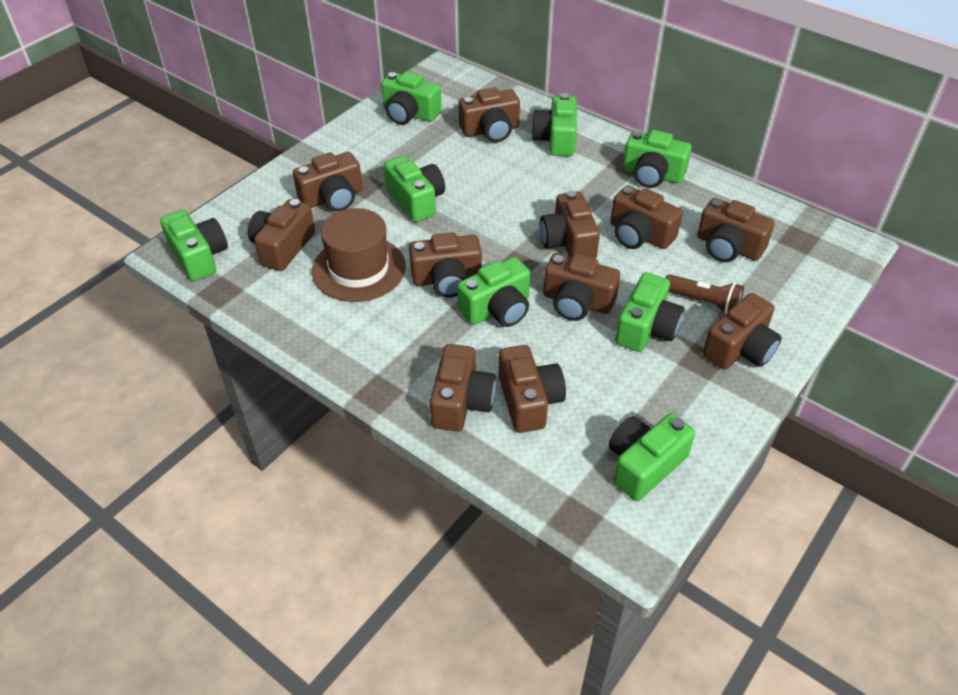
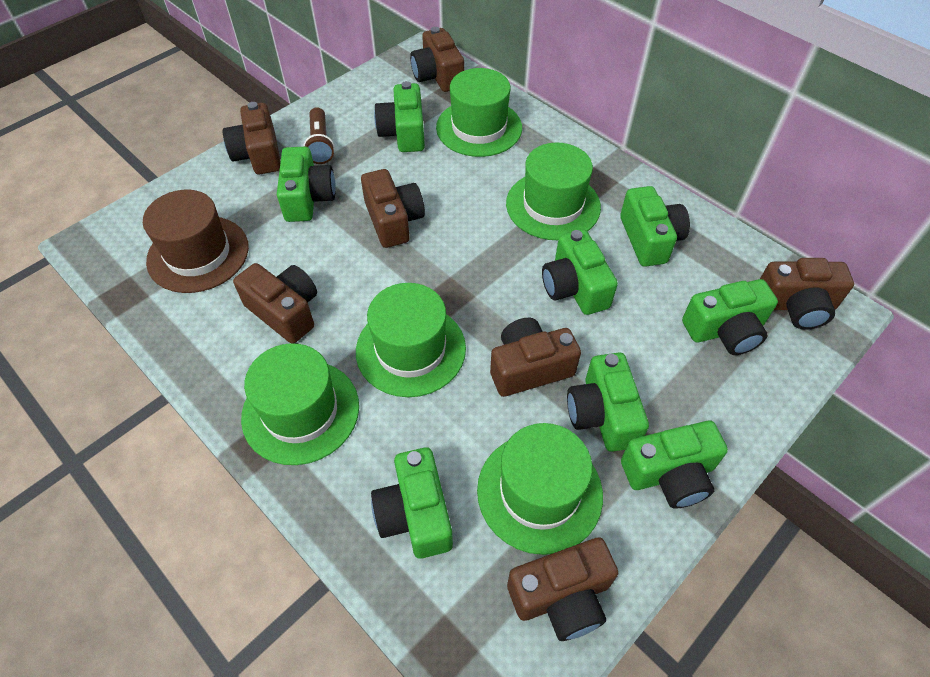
brown camera: [247,199,315,271] [293,152,363,212] [409,232,482,297] [430,344,496,432] [458,87,520,142] [498,345,566,433] [540,190,600,259] [543,253,620,321] [610,185,683,249] [697,198,775,262] [703,293,782,369] = 11 -> [223,102,281,175] [233,263,317,343] [361,169,425,248] [410,27,464,92] [490,318,581,397] [507,537,618,641] [760,258,854,330] = 7
green hat: none = 0 -> [241,343,359,465] [356,283,466,397] [436,68,522,157] [477,423,603,555] [506,143,601,240] = 5

